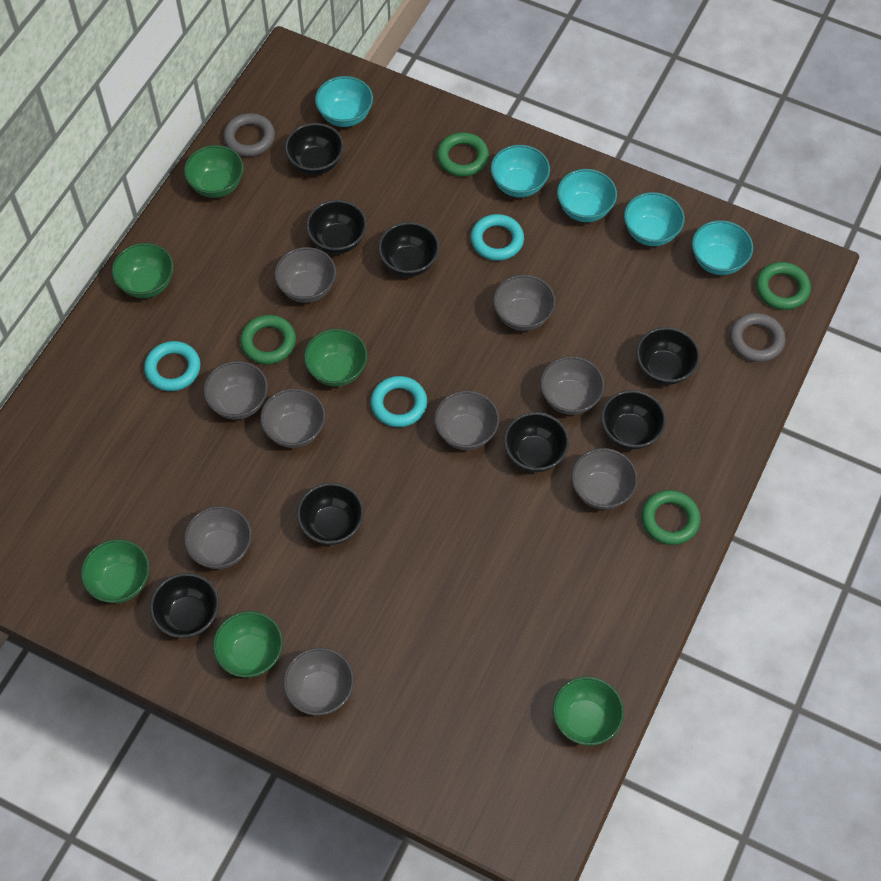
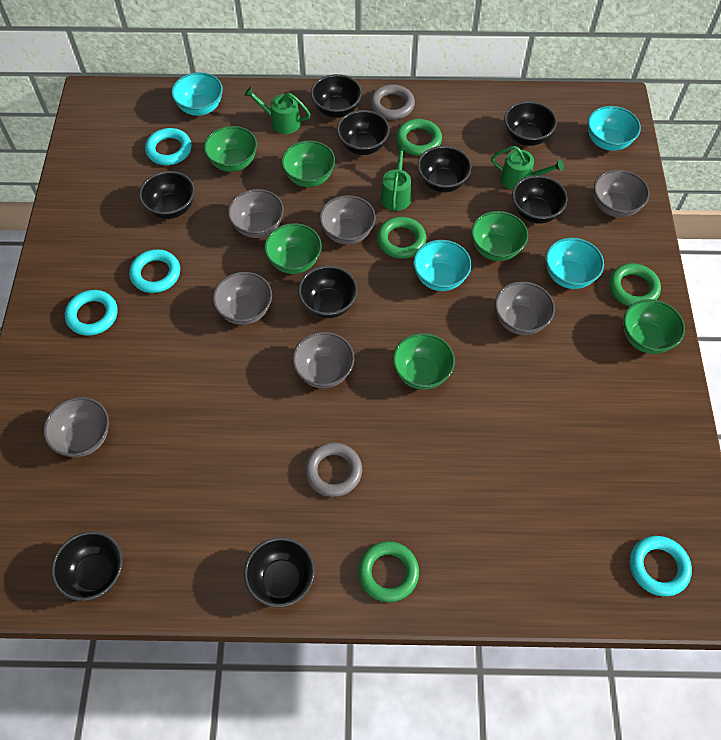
black bowl: [150,573,219,638] [285,123,344,175] [297,483,364,545] [306,200,367,254] [378,222,439,277] [504,412,569,472] [601,390,666,450] [636,327,700,385] = 8 -> [51,531,123,601] [139,171,195,219] [244,537,315,608] [298,266,357,318] [311,74,362,118] [337,110,390,155] [417,146,472,193] [504,101,557,146] [512,175,568,224] = 9
green watering can: none = 0 -> [244,87,311,134] [380,145,411,211] [491,146,564,190] = 3
grey bowl: [184,506,252,569] [203,361,268,419] [260,388,325,448] [274,247,336,303] [283,648,354,715] [434,391,499,450] [493,275,556,331] [540,356,604,415] [571,448,638,510] = 9 -> [43,397,109,457] [213,272,272,325] [228,189,284,238] [292,332,354,388] [319,195,376,245] [495,281,555,335] [594,170,650,218] = 7
turquoise bowl: [315,76,373,127] [491,145,550,197] [557,169,617,222] [624,192,685,246] [692,220,753,275] = 5 -> [171,72,223,116] [413,240,472,291] [546,238,604,289] [588,106,641,151] = 4
turquoise ring: [144,341,200,391] [371,376,427,427] [471,214,524,261] = 3 -> [65,290,118,336] [129,249,180,293] [145,128,192,165] [630,536,692,596] = 4

